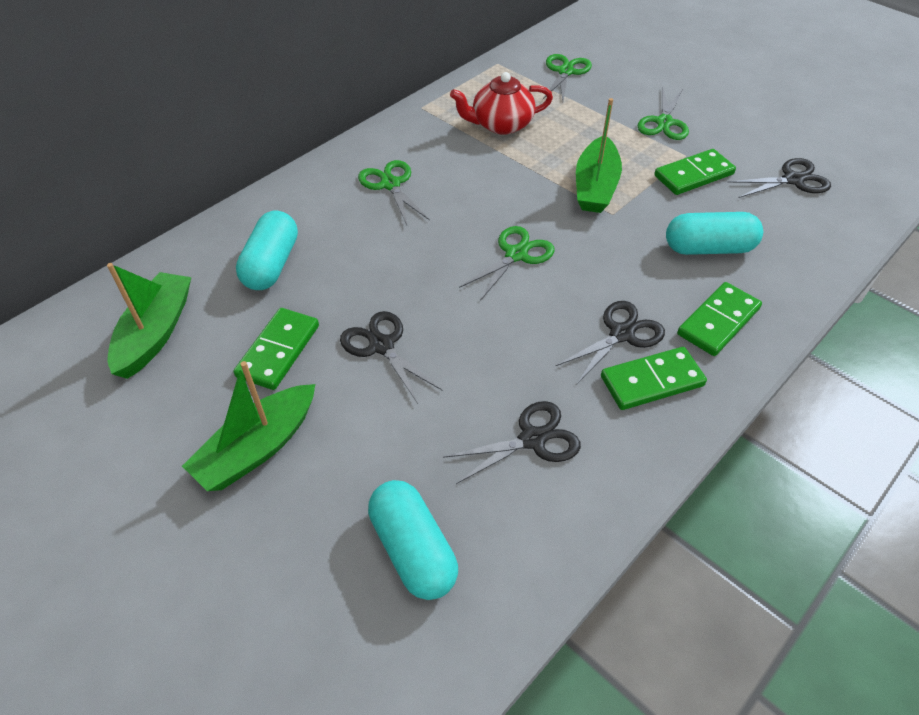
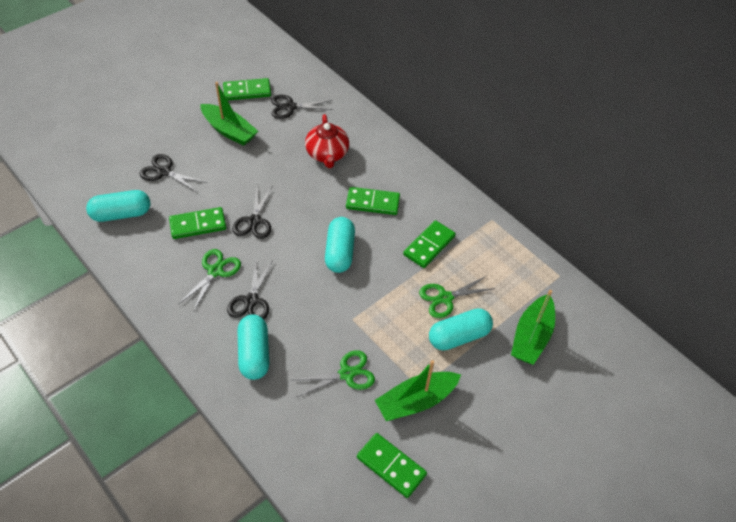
green domino: [233,308,319,390] [601,347,707,410] [654,149,736,195] [677,282,762,356] = 4 -> [169,207,226,239] [223,78,271,101] [346,187,400,215] [357,433,427,498] [403,220,456,268] = 5
green scissors: [358,160,430,225] [459,226,555,301] [543,54,592,101] [638,87,689,140] = 4 -> [179,249,241,312] [293,350,375,397] [419,276,495,318] = 3
turquoise capsule: [236,211,298,290] [368,480,458,600] [666,212,763,255] = 3 -> [86,190,150,222] [237,315,269,380] [325,217,355,273] [429,308,493,351] = 4

